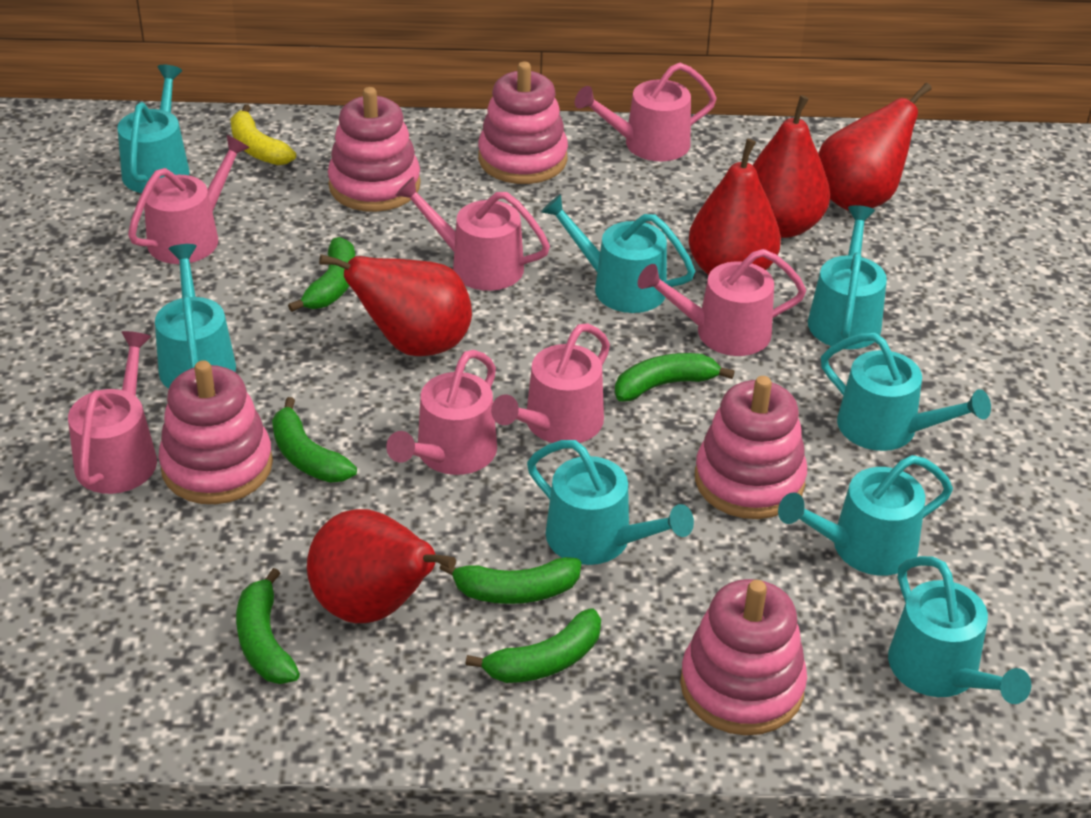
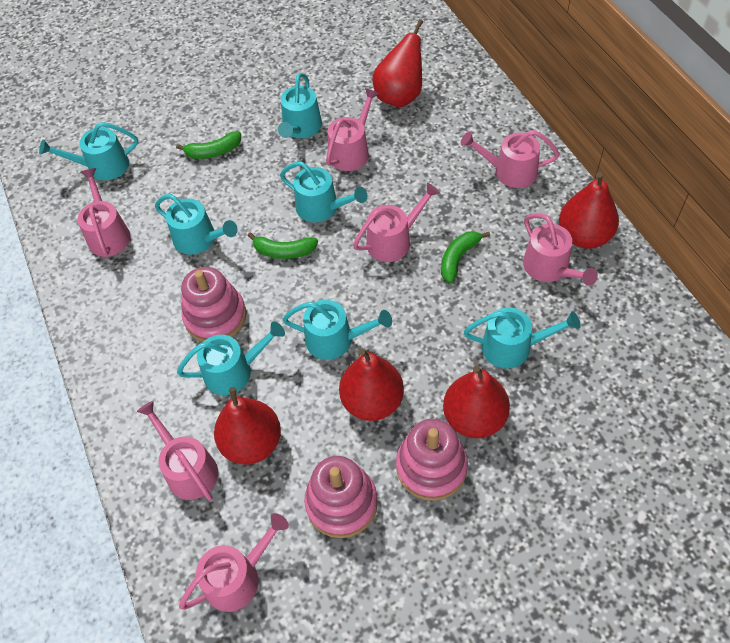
green banana: [236,568,300,684] [272,397,357,483] [288,237,355,312] [439,557,581,604] [466,608,601,683] [615,353,735,401] = 6 -> [176,131,241,159] [248,232,318,259] [441,231,490,283] = 3
pink stacking toy: [159,360,273,504] [328,87,421,212] [478,62,568,184] [680,579,807,735] [695,376,807,519] = 5 -> [181,267,246,342] [304,456,378,538] [396,419,468,501] = 3
turquoise watering can: [117,65,190,193] [155,244,236,389] [527,440,694,565] [541,194,695,313] [778,455,953,575] [808,205,887,349] [821,333,991,451] [888,556,1031,704] = 8 -> [39,122,138,181] [155,194,238,255] [177,321,285,395] [278,73,322,138] [280,161,367,222] [282,300,392,360] [464,307,581,369] = 7
yellow banana: [230,104,296,165] = 1 -> none = 0

